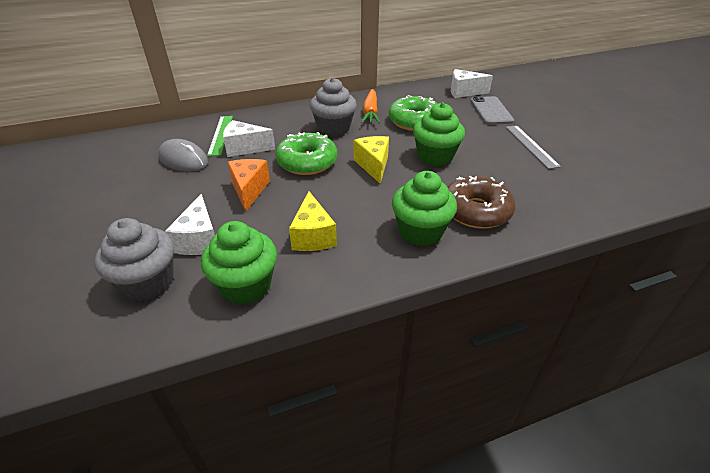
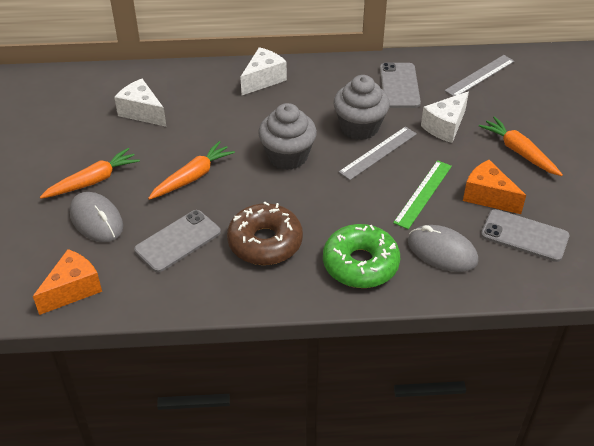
green cupcake: [201,221,277,305] [392,171,457,246] [413,102,465,166] = 3 -> none = 0
green donut: [275,132,337,175] [389,95,437,131] = 2 -> [323,224,400,288] = 1
grey mouse: [158,139,208,172] = 1 -> [69,192,123,242] [408,225,478,272] = 2
grey phone: [471,96,514,125] = 1 -> [134,210,221,273] [380,63,421,108] [481,209,569,262] = 3
grey ruler: [505,125,561,169] = 1 -> [339,127,417,180] [444,55,515,96] = 2
orange carrot: [361,89,380,124] = 1 -> [40,148,140,199] [148,141,235,200] [479,116,563,176] = 3
orange cheese: [228,159,270,212] = 1 -> [33,249,102,315] [463,160,526,214] = 2
yellow cheese: [289,191,337,251] [354,136,389,184] = 2 -> none = 0

